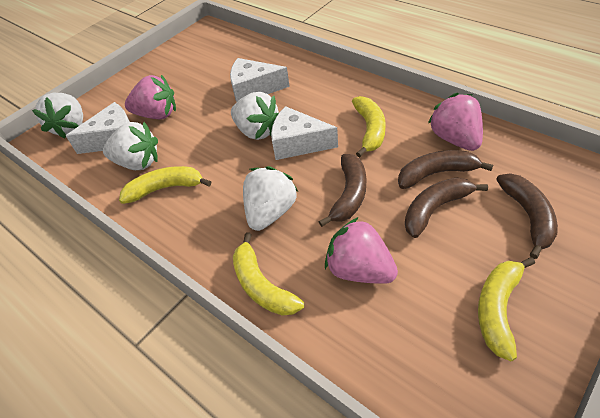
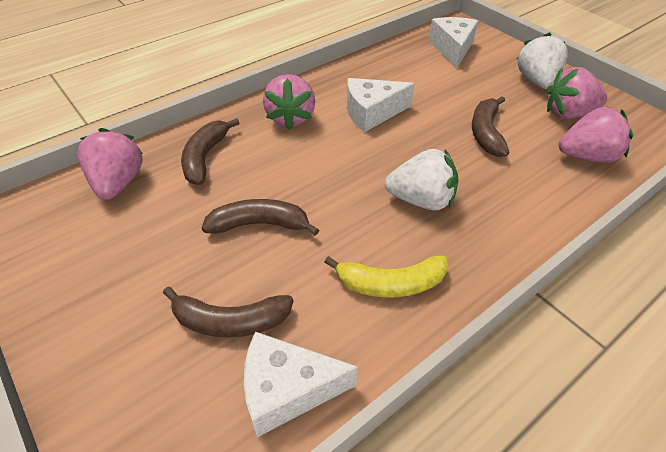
pink strawberry: [125,75,176,119] [325,217,398,284] [428,93,483,151] = 3 -> [77,128,143,200] [263,74,315,130] [546,67,607,119] [559,106,633,162] = 4
white strawberry: [32,93,83,139] [103,122,158,170] [231,92,279,140] [243,166,298,231] = 4 -> [385,149,459,210] [517,32,568,89] = 2
yellow banana: [119,166,211,204] [233,233,304,316] [352,96,386,158] [478,257,535,361] = 4 -> [324,256,448,298] = 1

